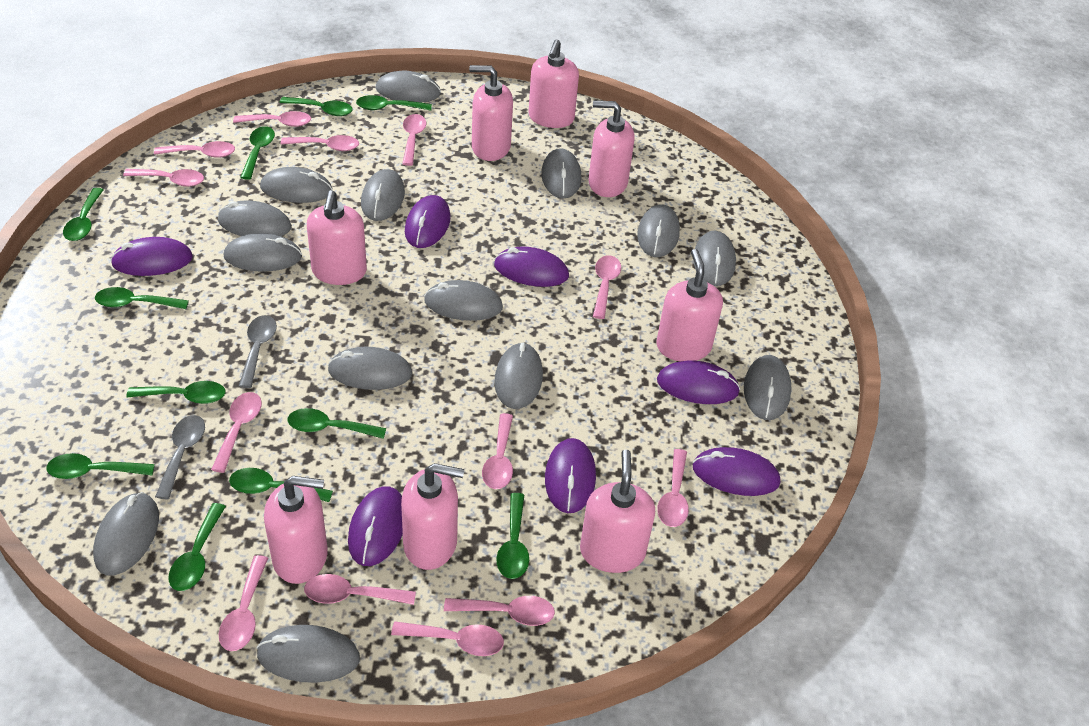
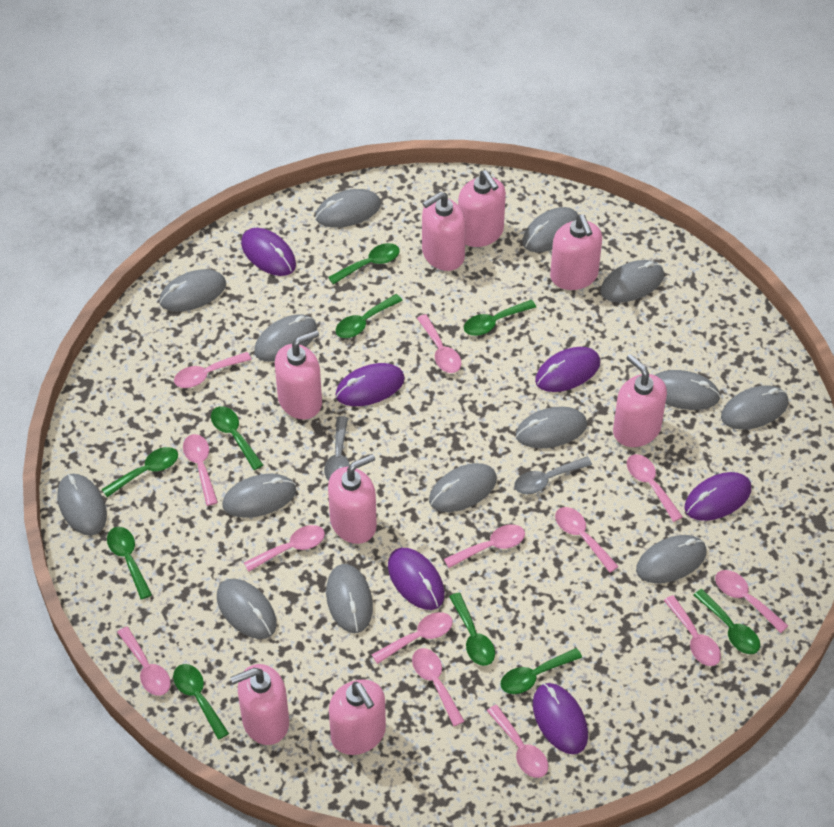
green spoon: [46,453,155,479] [63,188,104,241] [95,287,189,309] [126,381,226,404] [168,503,226,591] [229,468,333,502] [240,126,275,180] [280,97,353,116] [287,408,386,439] [356,95,432,111] [496,493,529,579] = 11 -> [101,447,178,497] [107,527,152,599] [173,664,229,740] [211,406,263,470] [328,243,400,284] [336,294,403,338] [449,593,495,666] [464,300,536,336] [501,648,582,694] [694,589,760,654] = 10
purple mouse: [110,237,193,276] [348,486,403,566] [405,195,451,248] [494,247,569,287] [545,438,596,513] [657,361,740,404] [692,447,780,496] = 7 -> [241,228,296,276] [335,363,405,406] [388,548,445,610] [533,683,588,754] [535,347,600,392] [685,472,751,521] = 6

